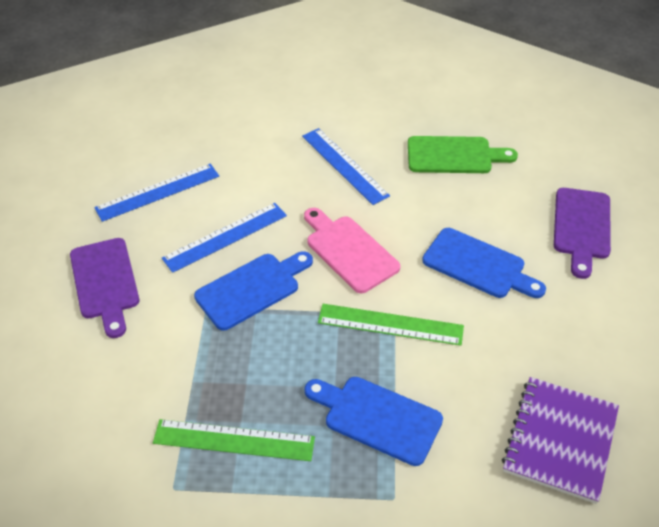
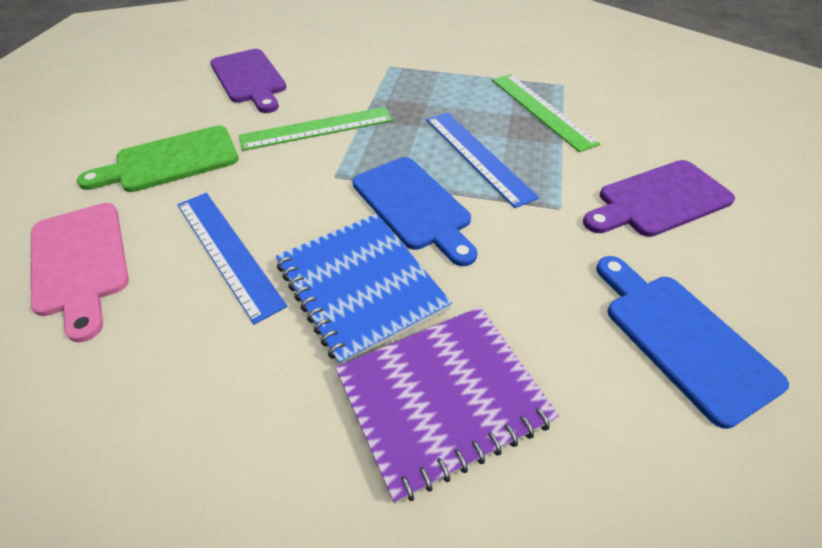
blue cutting board: [194,251,313,331] [305,377,443,466] [422,228,546,298] = 3 -> [353,157,477,266] [596,256,789,429] = 2
blue notebook: none = 0 -> [276,214,452,365] = 1
blue ruler: [94,163,219,222] [162,203,287,273] [302,128,390,205] = 3 -> [177,193,287,325] [426,112,539,208] = 2

